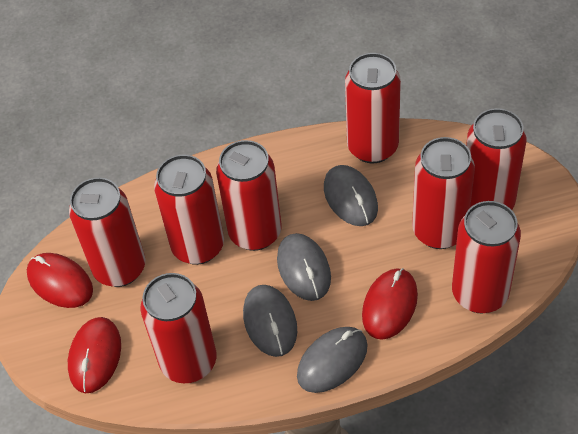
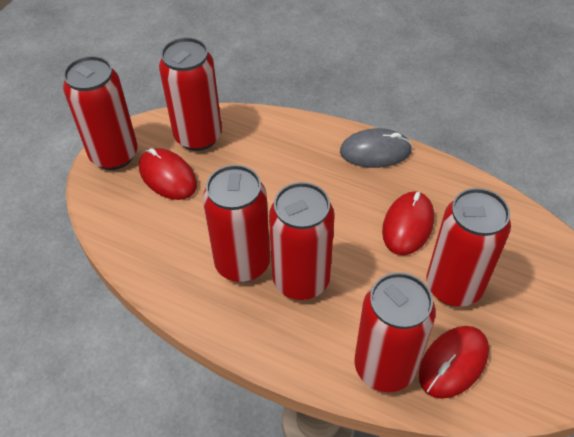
grey mouse: [243,285,297,357] [277,233,331,301] [297,327,368,393] [324,165,378,226] = 4 -> [340,128,412,168] = 1
red can: [69,177,145,287] [141,273,216,383] [154,155,224,265] [216,140,281,251] [345,53,401,164] [412,137,475,249] [452,201,521,313] [466,108,526,210] = 8 -> [63,56,138,170] [159,37,222,151] [203,165,270,282] [269,182,335,300] [354,272,436,392] [427,188,511,307] = 6

